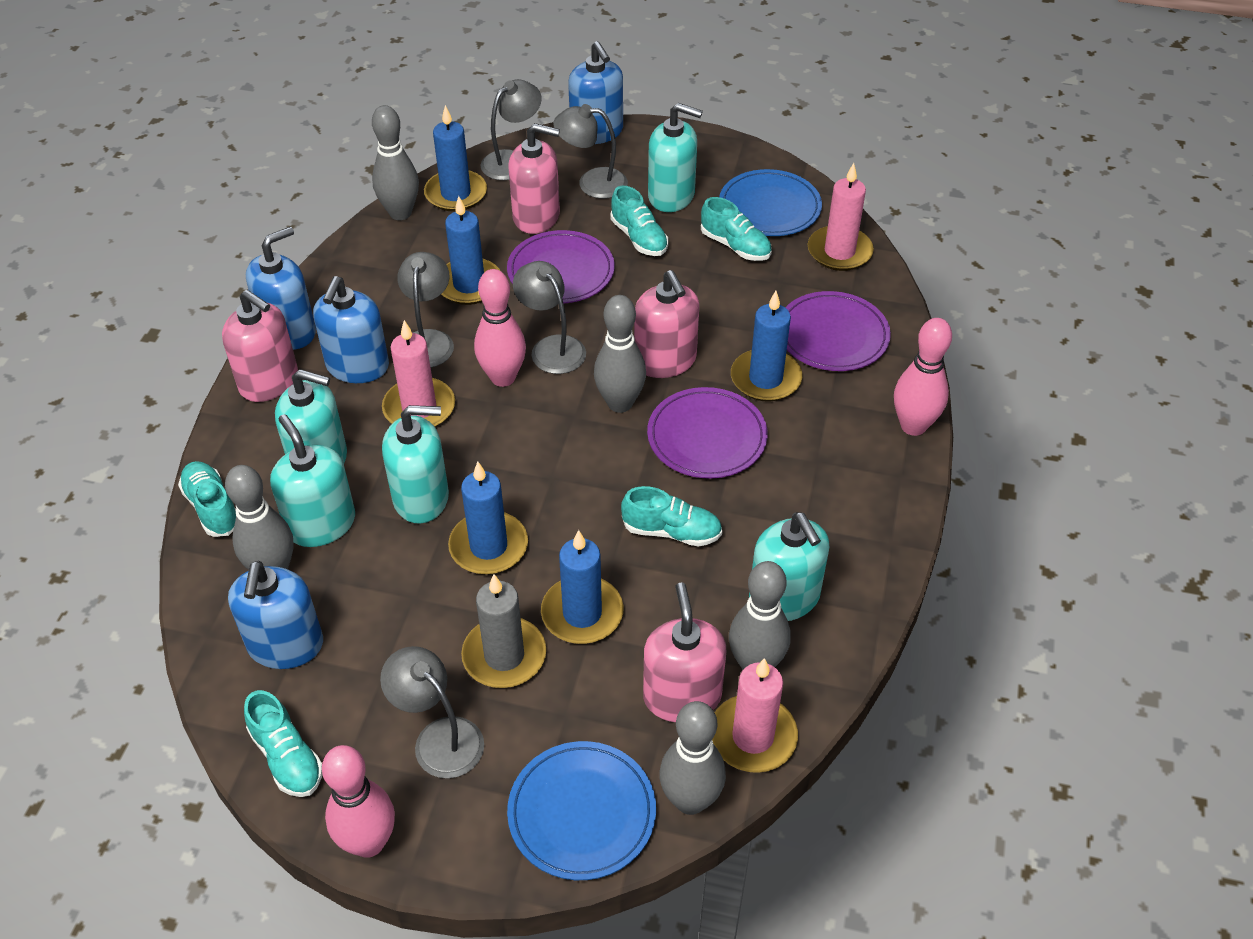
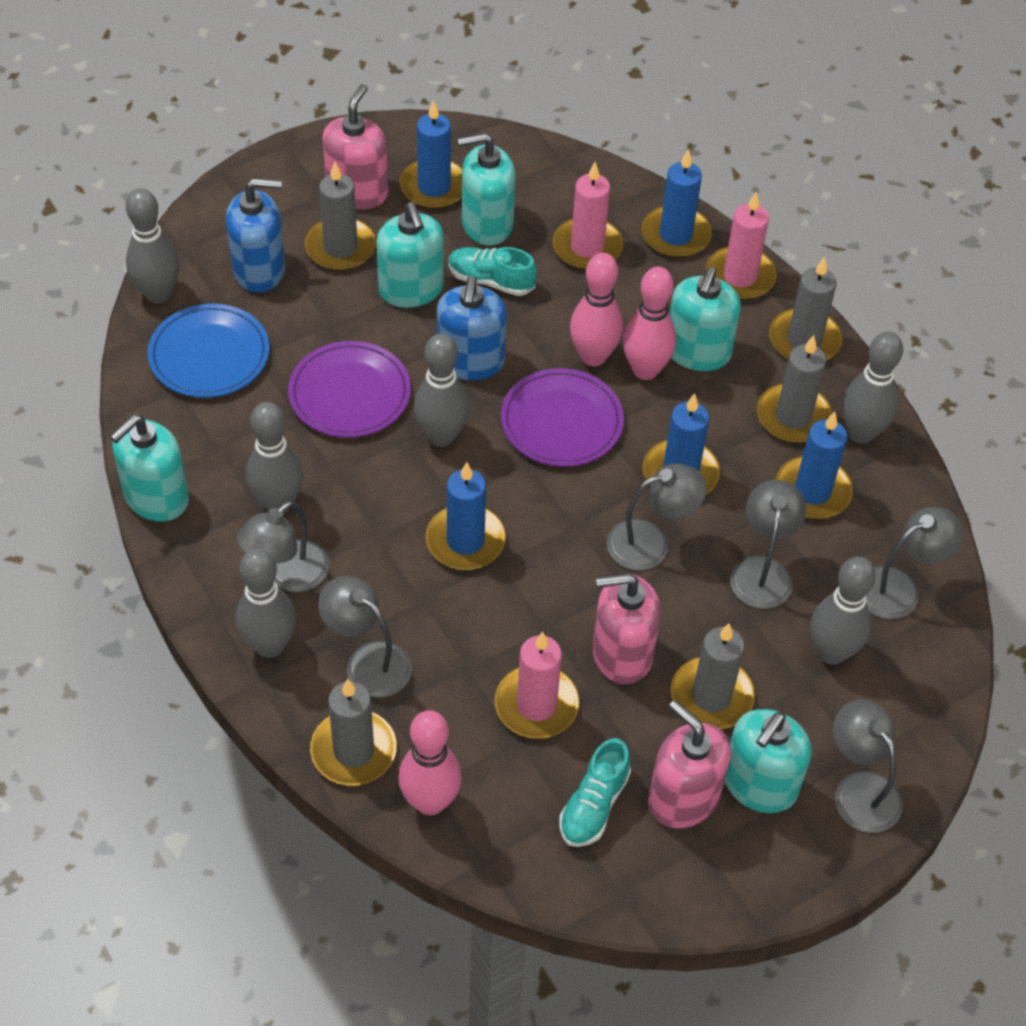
blue plate: [507,741,656,880] [719,169,822,236] = 2 -> [148,304,269,398] = 1
blue soap dispenser: [228,561,323,669] [246,227,316,350] [313,276,389,383] [568,41,623,144] = 4 -> [226,178,285,293] [437,276,507,380] = 2
grey bowling pin: [225,465,294,570] [372,105,419,220] [594,295,646,413] [659,701,726,815] [729,561,791,670] = 5 -> [126,188,179,304] [236,548,296,658] [246,402,303,513] [414,334,469,447] [810,557,876,665] [842,331,903,444] = 6
grey candle: [461,574,546,688] = 1 -> [305,162,376,271] [310,679,397,786] [671,623,755,729] [757,335,832,443] [769,256,842,360] = 5
grey lamp: [380,646,484,778] [397,252,454,368] [480,79,542,181] [513,261,586,374] [553,104,628,199] = 5 -> [237,501,330,592] [318,576,412,697] [607,464,707,571] [730,480,806,609] [833,699,903,833] [866,507,964,619] = 6
pink soap dispenser: [222,290,298,402] [508,123,560,234] [634,270,699,378] [643,583,726,722] = 4 -> [322,84,388,210] [593,573,661,684] [648,700,731,828] = 3
purple plate: [507,230,615,303] [647,387,768,479] [785,291,891,371] = 3 -> [288,341,411,438] [501,368,624,467] = 2
turquoise shoe: [178,461,236,537] [244,690,322,797] [610,186,668,256] [621,486,722,547] [701,197,772,261] = 5 -> [448,247,537,296] [559,738,631,847] = 2

